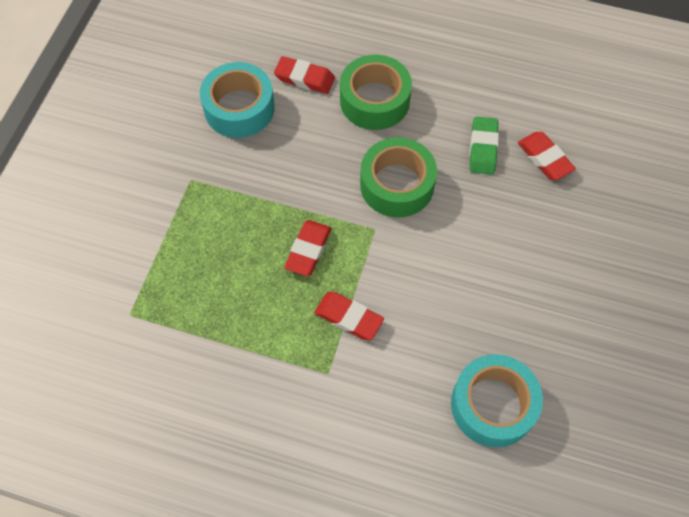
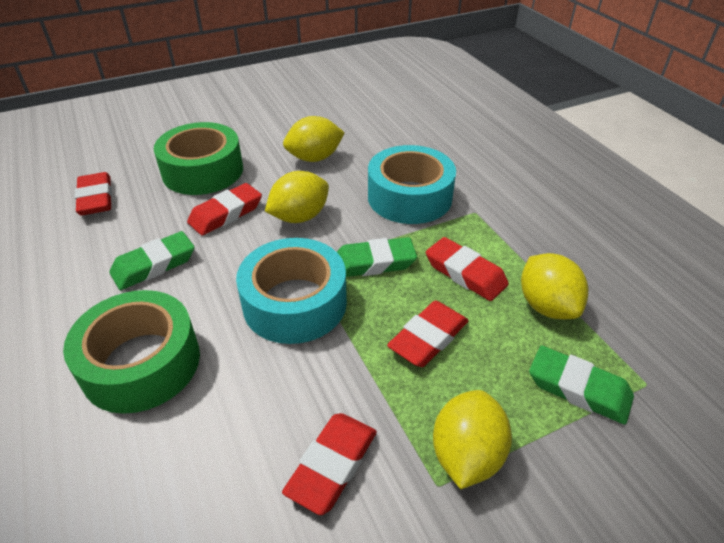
green eraser: [470,116,499,175] = 1 -> [109,231,195,290] [337,237,417,277] [529,346,634,425] = 3
red eraser: [274,56,335,94] [284,220,331,276] [314,292,384,340] [518,132,576,180] = 4 -> [75,172,112,216] [187,183,262,236] [282,413,377,515] [387,301,469,367] [426,237,509,301] = 5
yellow lemon: none = 0 -> [265,171,329,223] [283,116,345,162] [433,390,512,489] [521,253,588,319] = 4

